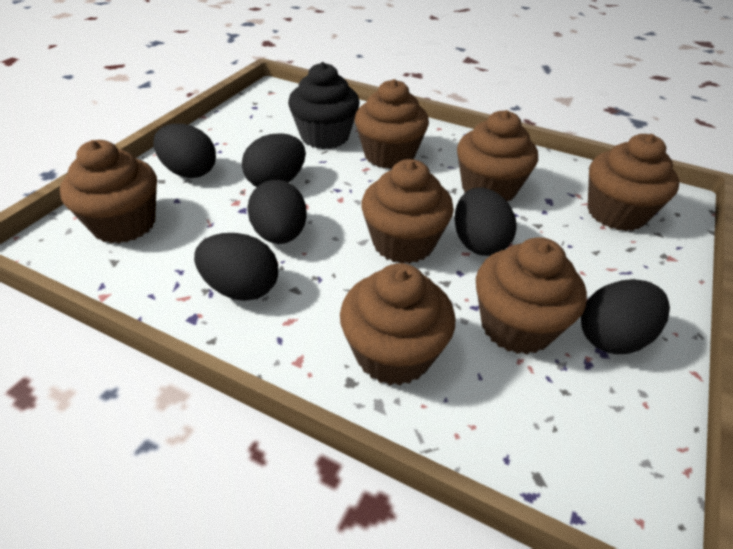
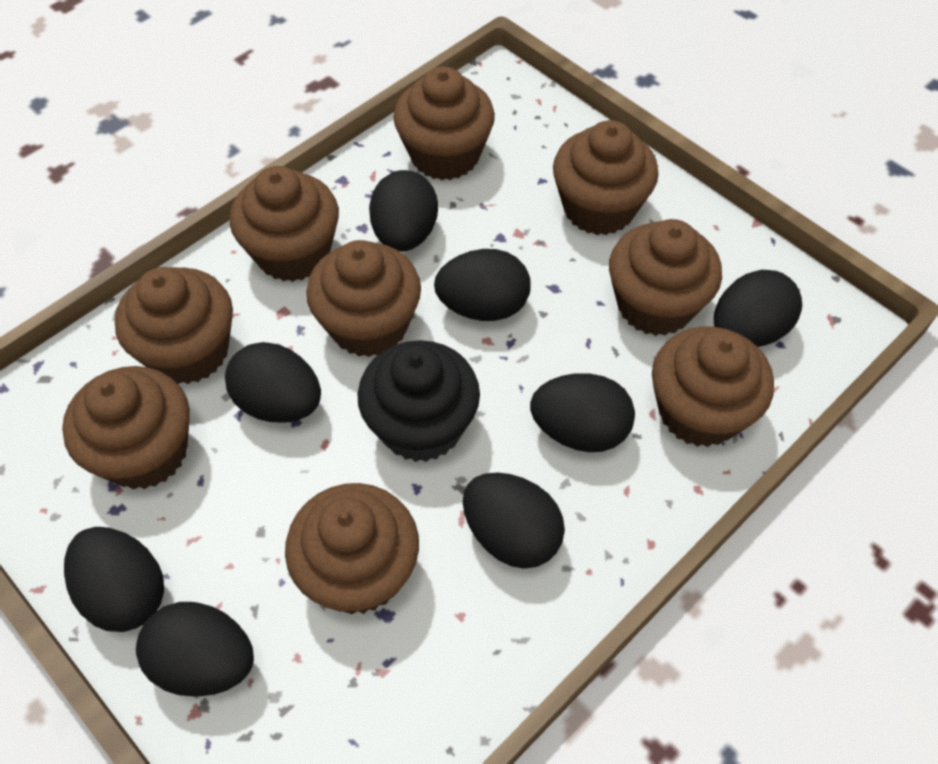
black egg: [153,124,216,178] [194,233,278,301] [242,133,306,187] [247,180,307,244] [454,187,517,256] [581,279,670,354] = 6 -> [64,527,164,632] [136,602,254,696] [225,342,321,423] [369,170,438,252] [434,249,531,321] [463,472,565,569] [530,373,635,452] [714,270,802,347] = 8
brown cupcake: [60,140,157,244] [340,263,455,385] [355,79,429,169] [361,159,454,264] [457,110,538,202] [476,237,587,354] [588,134,679,231] = 7 -> [62,366,190,489] [115,267,233,384] [230,166,339,282] [285,483,419,614] [306,240,421,357] [393,66,495,180] [553,120,659,235] [609,219,722,336] [652,326,774,447] = 9

